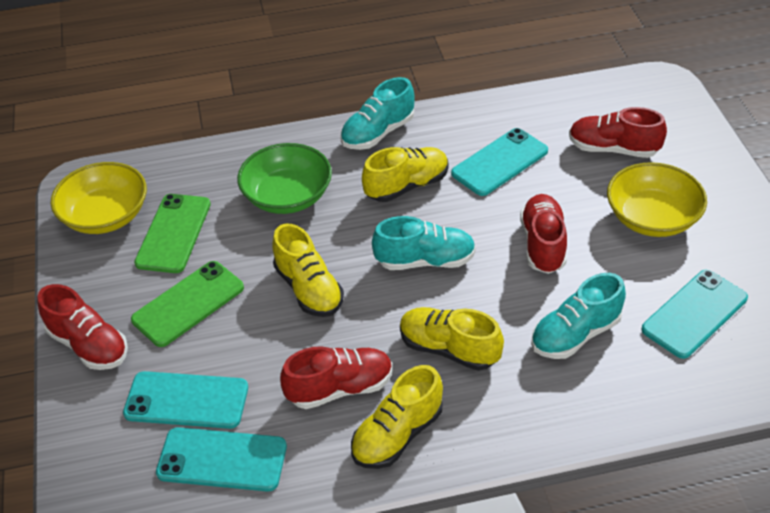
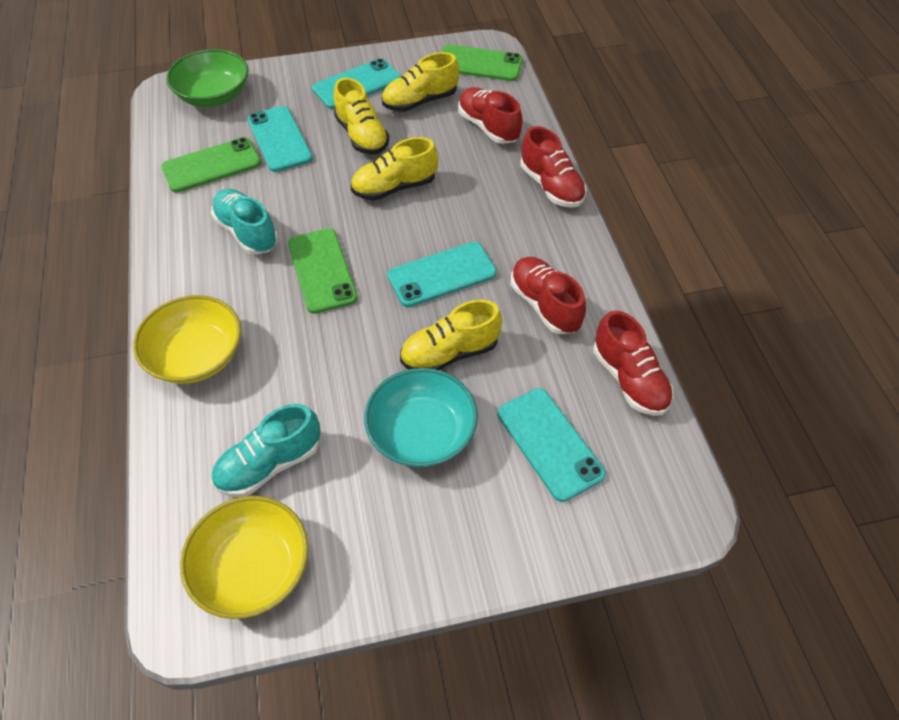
green phone: [131,261,244,347] [134,194,211,273] = 2 -> [161,137,261,193] [288,228,358,314] [442,44,523,81] = 3
turquoise bowl: none = 0 -> [364,368,478,467] = 1
turquoise shoe: [340,77,415,150] [372,216,476,270] [531,273,626,359] = 3 -> [211,189,278,255] [212,404,321,497] = 2

